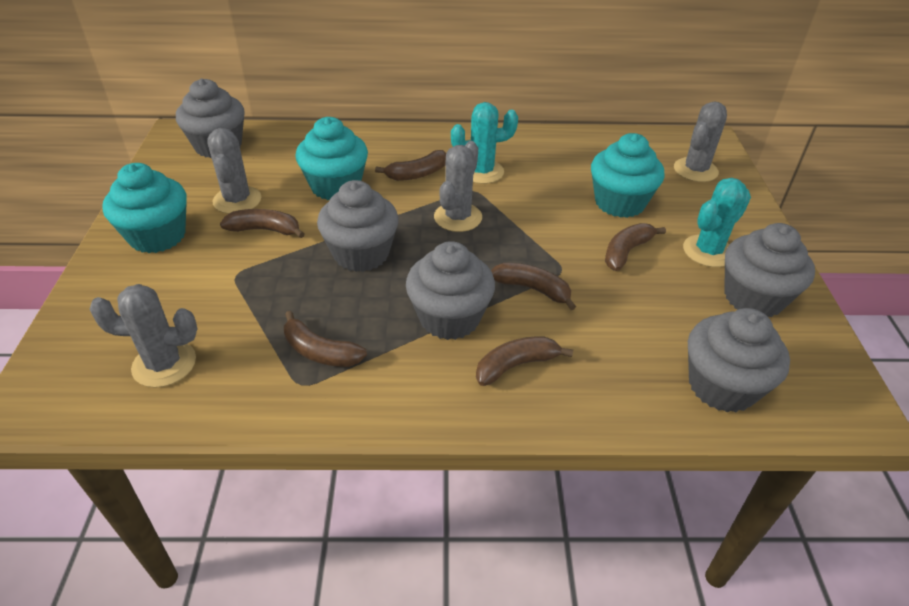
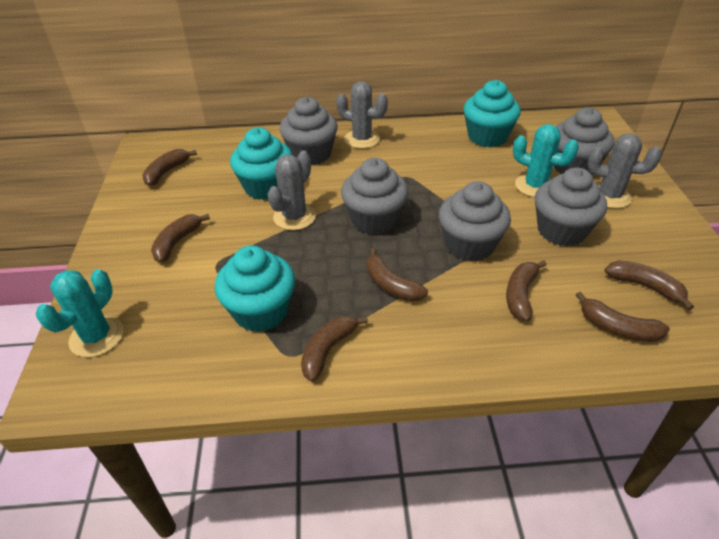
brown banana: [220,209,305,238] [284,311,367,367] [375,150,446,181] [476,337,573,386] [491,263,576,310] [605,223,666,271] = 6 -> [142,149,197,186] [151,214,210,263] [301,316,368,382] [366,248,428,301] [506,260,547,321] [576,292,670,342] [605,260,694,310] = 7
grey cactus: [89,284,197,388] [207,128,261,214] [434,141,482,232] [674,101,727,182] = 4 -> [267,151,316,230] [336,81,388,149] [587,133,662,208] = 3

